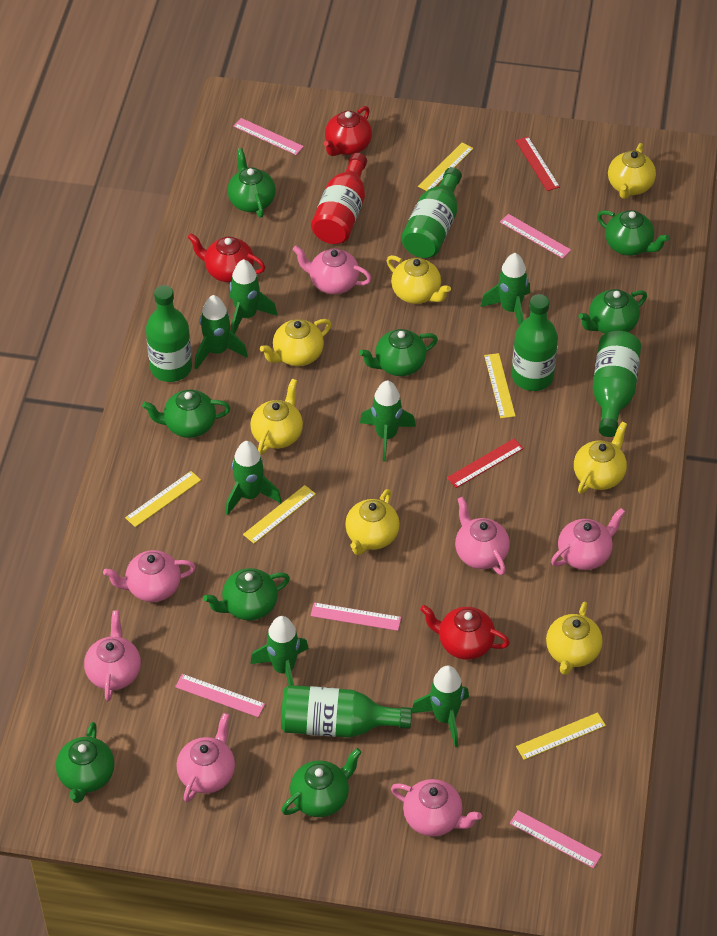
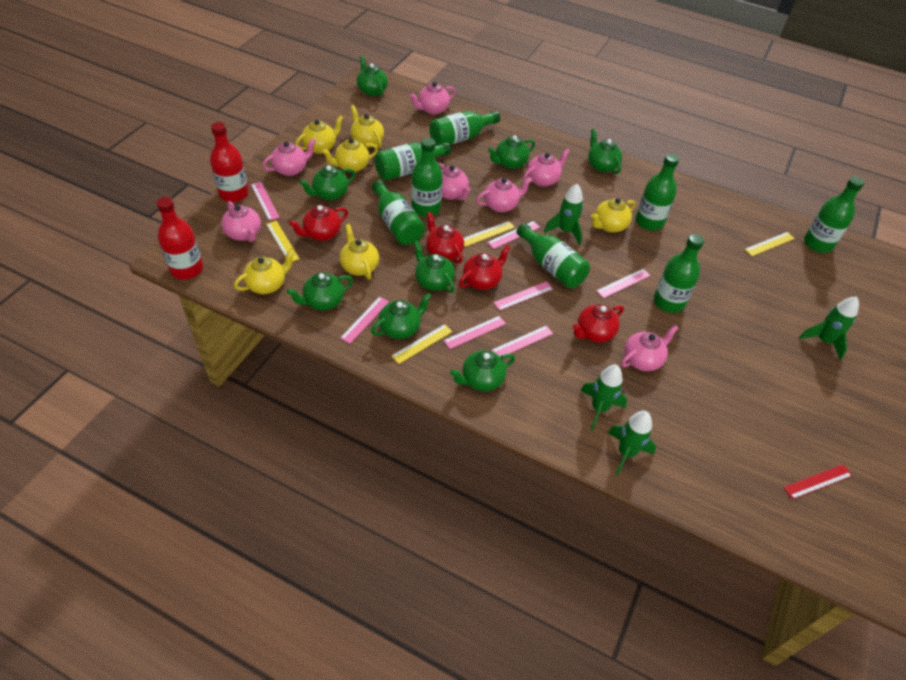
green bottle: [146,285,192,382] [281,685,412,738] [401,167,462,258] [512,294,558,391] [593,330,641,437] = 5 -> [372,180,425,245] [375,142,451,181] [411,138,443,217] [429,111,500,146] [516,223,590,288] [635,153,679,231] [654,234,704,313] [804,177,864,253] = 8
green rocket: [195,295,248,370] [226,441,282,516] [230,259,277,334] [250,616,309,685] [360,380,416,462] [412,665,469,747] [480,253,530,326] = 7 -> [544,184,583,245] [580,365,627,430] [608,411,656,476] [799,296,859,360] = 4
pink ruler: [175,674,265,717] [233,118,304,155] [310,602,401,631] [500,214,571,258] [509,810,602,868] = 5 -> [251,182,280,221] [340,296,389,344] [443,316,506,349] [487,221,540,249] [491,325,553,357] [494,281,553,311] [596,268,651,298] = 7
red bottle: [311,153,367,244] = 1 -> [156,197,203,279] [210,122,249,202] = 2
red ruler: [447,439,524,488] [516,137,560,191] = 2 -> [783,464,852,499] = 1
red teapot: [188,233,266,282] [324,106,372,156] [420,605,510,660] = 3 -> [289,205,348,241] [426,212,464,263] [459,245,511,290] [573,304,624,343] = 4
yellow ruler: [125,471,201,527] [243,485,316,544] [418,143,473,191] [484,353,516,418] [516,712,606,760] = 5 -> [266,221,300,262] [391,324,452,364] [463,221,515,247] [745,232,795,256] = 4
yellow teapot: [250,379,303,455] [260,319,331,366] [345,489,400,555] [387,255,451,304] [546,602,603,675] [574,421,627,494] [608,143,656,199] = 7 -> [234,249,295,294] [295,115,343,154] [322,138,378,172] [340,224,379,280] [350,105,384,148] [591,198,635,233] = 6

